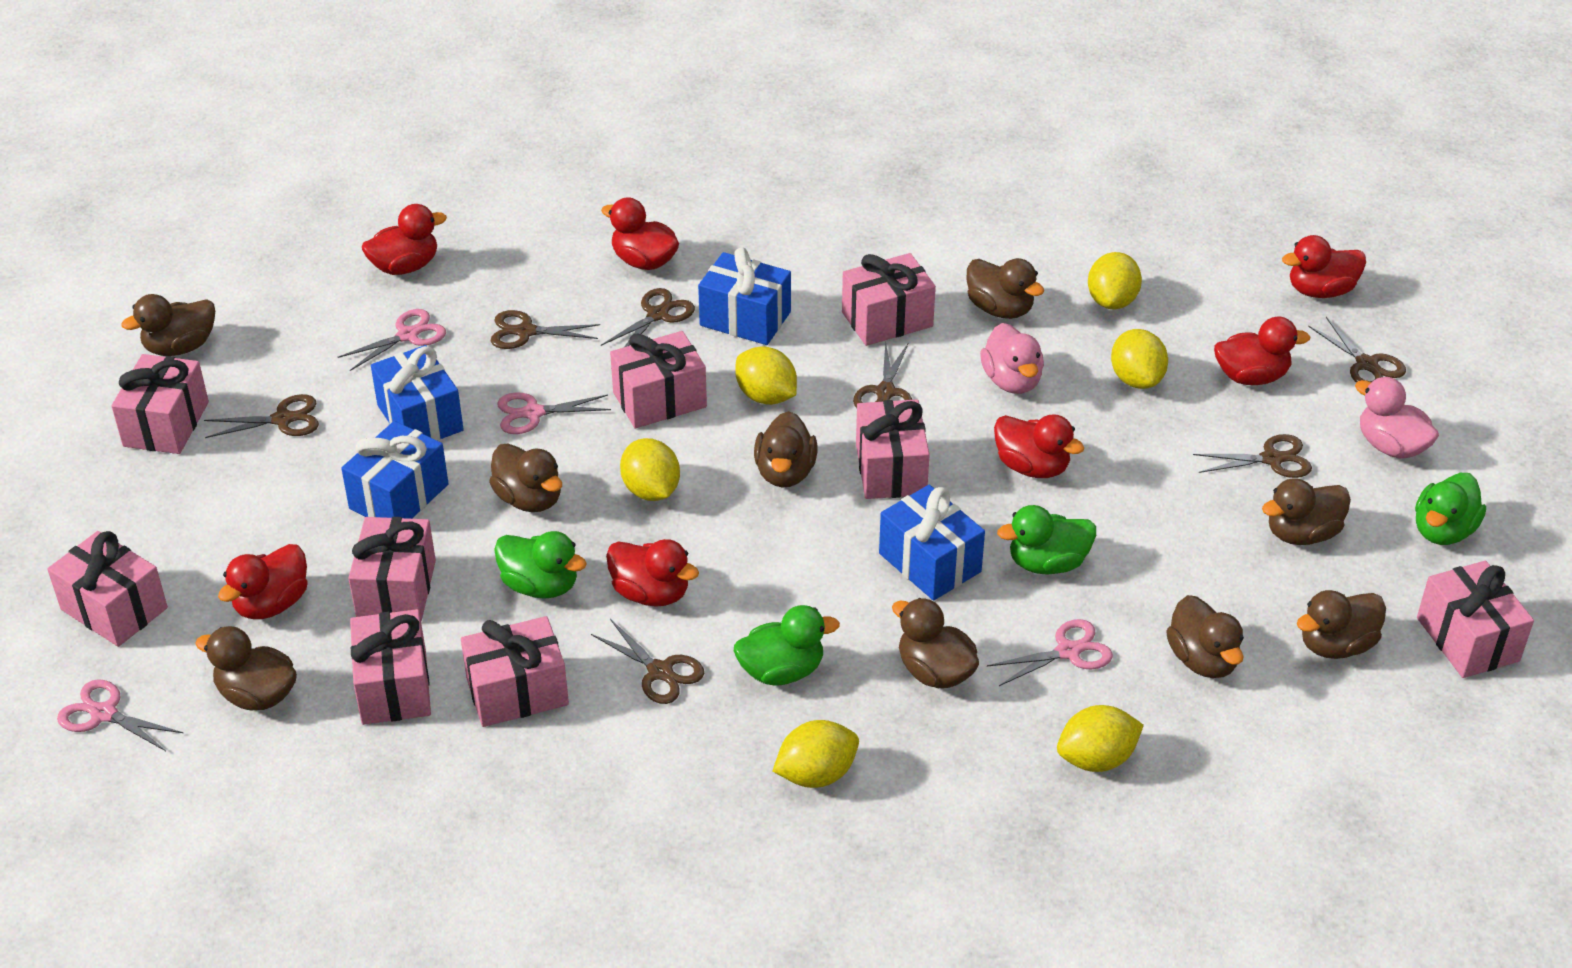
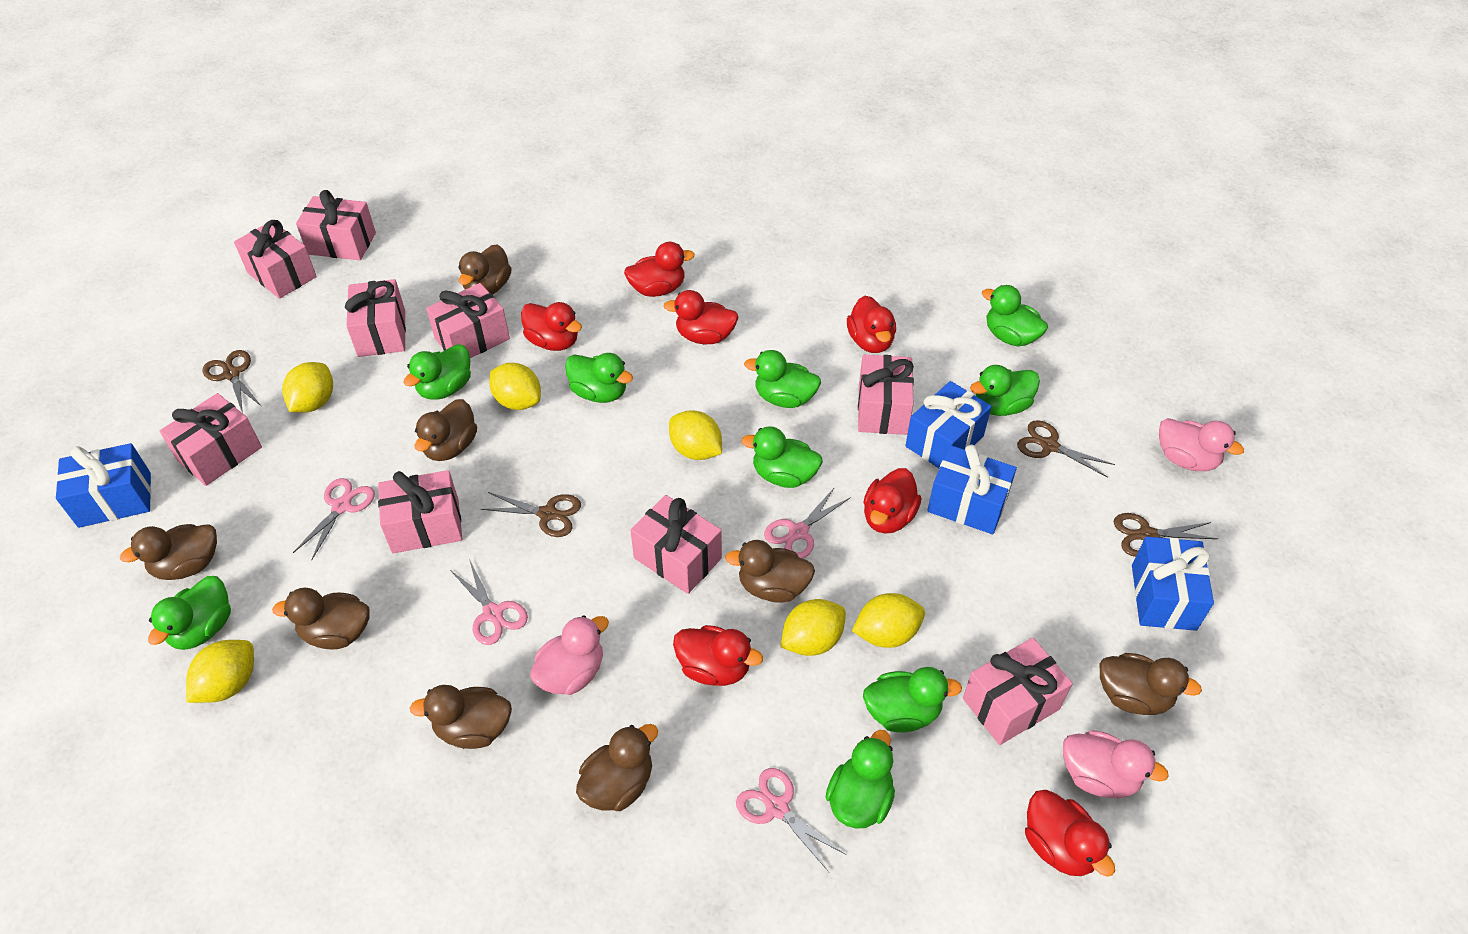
brown duck: [122,294,215,356] [195,626,297,710] [489,443,562,512] [754,411,817,488] [892,598,979,688] [966,258,1044,319] [1166,595,1244,678] [1262,478,1351,545] [1297,590,1386,659] = 9 -> [120,524,217,580] [272,587,369,649] [410,685,512,749] [415,399,477,461] [458,244,512,295] [576,724,658,811] [725,540,815,603] [1100,653,1202,715] = 8
brown scissors: [204,394,319,438] [491,310,600,349] [591,619,704,704] [601,288,695,347] [853,342,912,408] [1193,434,1312,478] [1308,317,1406,382] = 7 -> [203,350,262,413] [481,492,581,537] [1017,420,1115,478] [1114,513,1218,557] = 4
green duck: [494,531,587,599] [734,605,840,686] [997,505,1096,575] [1415,473,1486,545] = 4 -> [148,576,231,650] [403,344,471,400] [565,353,633,403] [741,426,823,488] [744,350,821,408] [826,730,895,829] [863,667,962,732] [970,365,1040,416] [982,285,1048,347] = 9
pink duck: [980,323,1044,394] [1355,377,1439,459] = 2 -> [530,615,609,695] [1063,730,1169,798] [1159,418,1244,471] = 3

